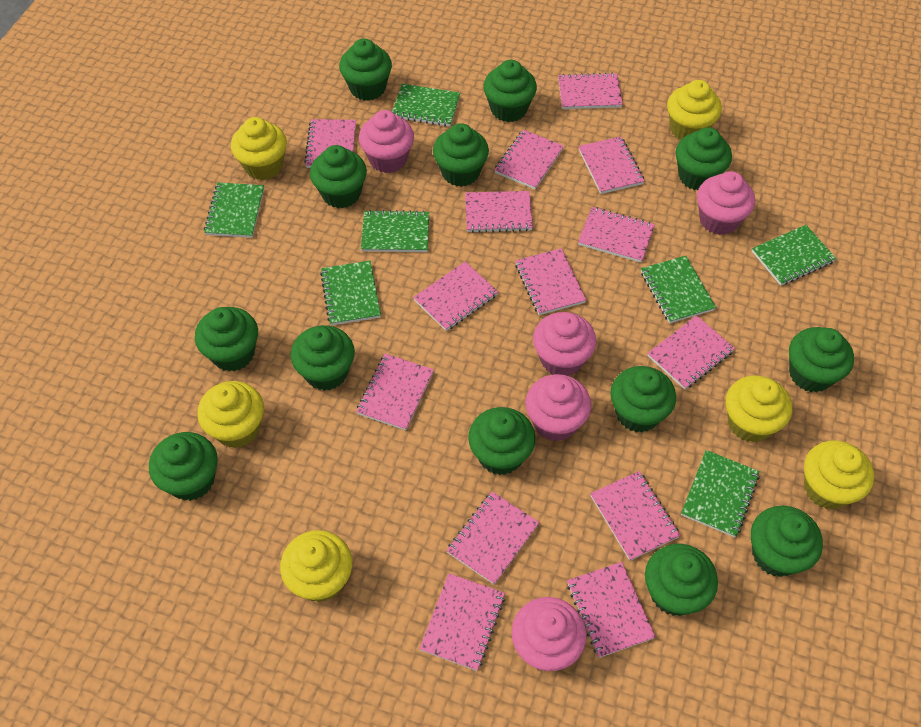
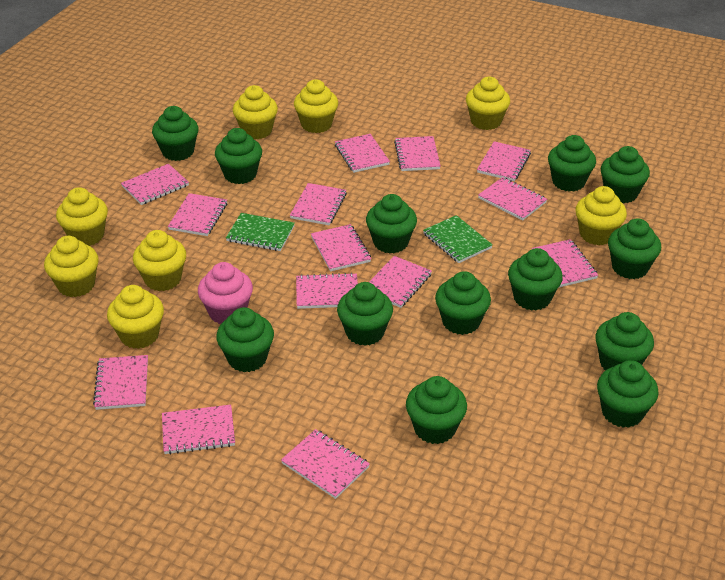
green notebook: [204,182,264,238] [320,261,381,325] [361,210,429,252] [392,84,460,127] [641,256,716,323] [681,450,760,537] [752,225,836,286] = 7 -> [226,213,295,251] [423,215,493,263] = 2
pink cupcake: [359,110,414,173] [511,597,587,671] [525,374,591,441] [533,312,596,376] [697,171,755,235] = 5 -> [198,262,253,324] = 1
yellow cupcake: [197,381,264,448] [231,117,287,180] [280,530,352,602] [667,80,722,140] [726,375,792,443] [804,440,874,510] = 6 -> [44,236,99,297] [56,187,108,246] [107,285,164,349] [133,230,186,291] [233,85,278,139] [294,79,338,133] [466,76,510,130] [575,186,627,245] = 8

